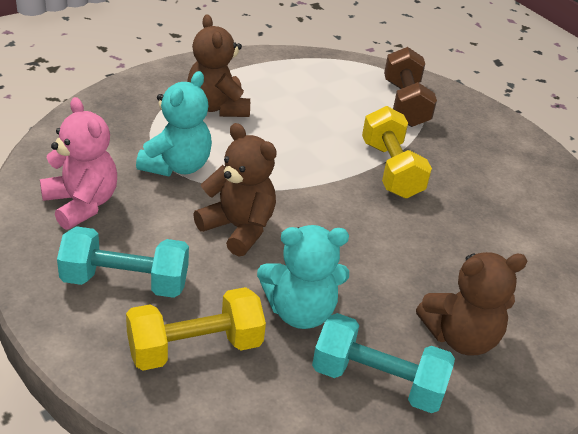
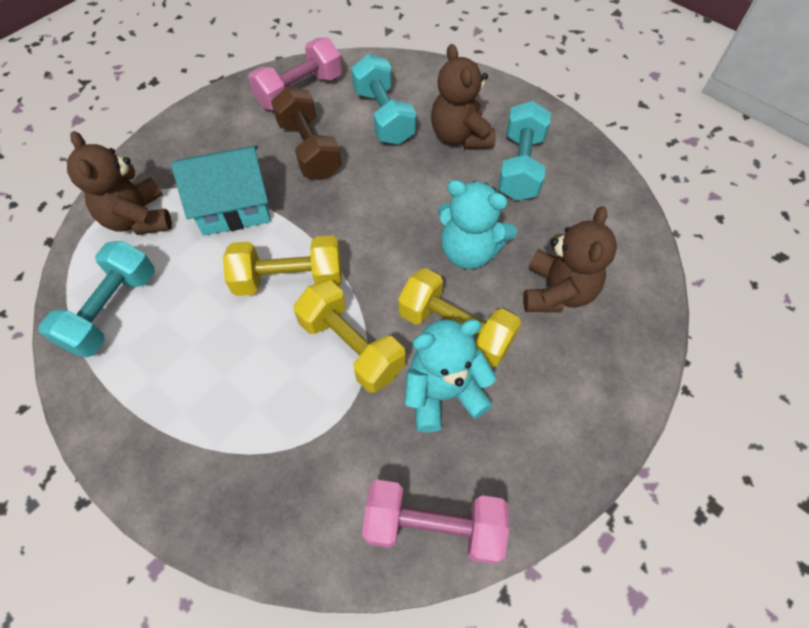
pink dumbbell: none = 0 -> [248,37,342,110] [362,480,509,565] = 2
pink teddy bear: [40,97,117,230] = 1 -> none = 0
turquoise dumbbell: [57,226,189,298] [312,313,455,413] = 2 -> [39,241,155,357] [351,54,416,145] [498,101,551,201] = 3
turquoise house: none = 0 -> [171,145,271,236] = 1
yellow dumbbell: [126,287,266,371] [362,106,432,199] = 2 -> [223,235,342,296] [294,280,405,393] [398,268,521,367] = 3

